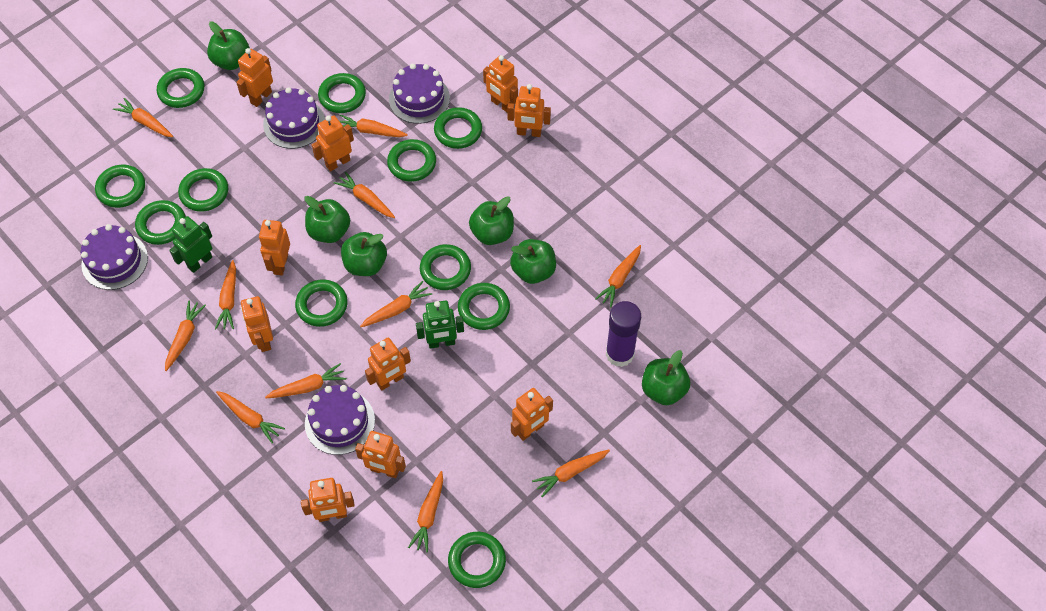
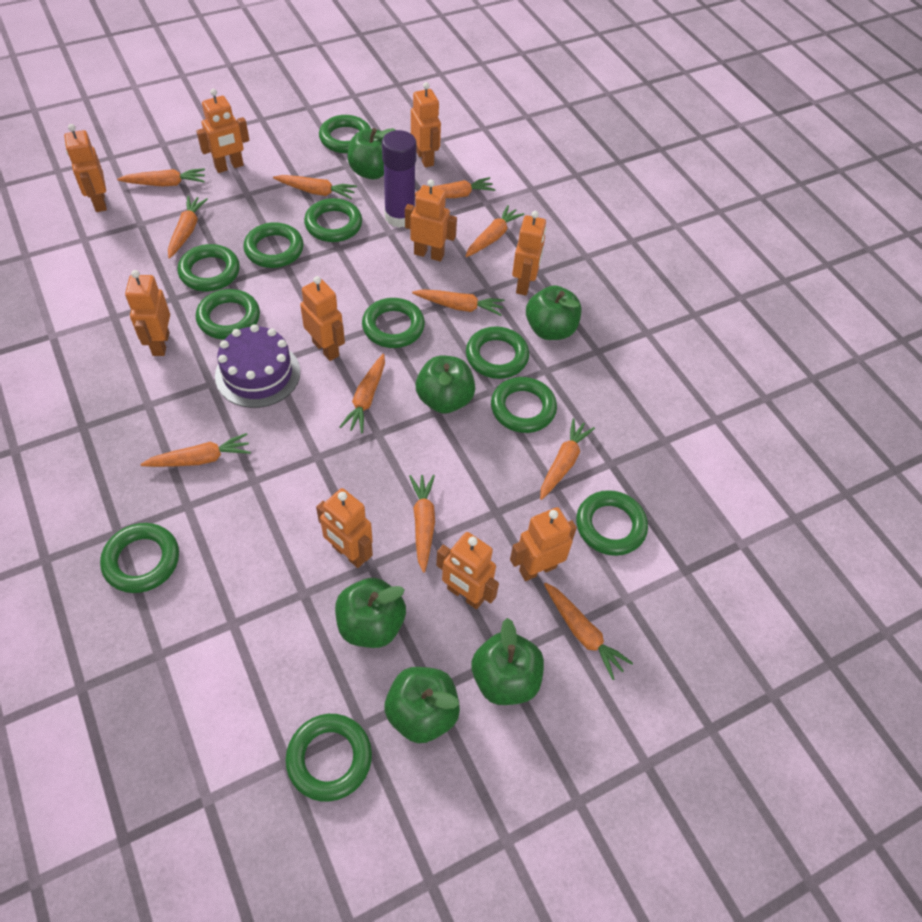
green robot: [169,216,212,273] [416,300,464,349] = 2 -> none = 0
purple cake: [81,224,148,290] [263,87,325,149] [305,385,375,455] [389,63,450,124] = 4 -> [215,324,300,408] = 1

